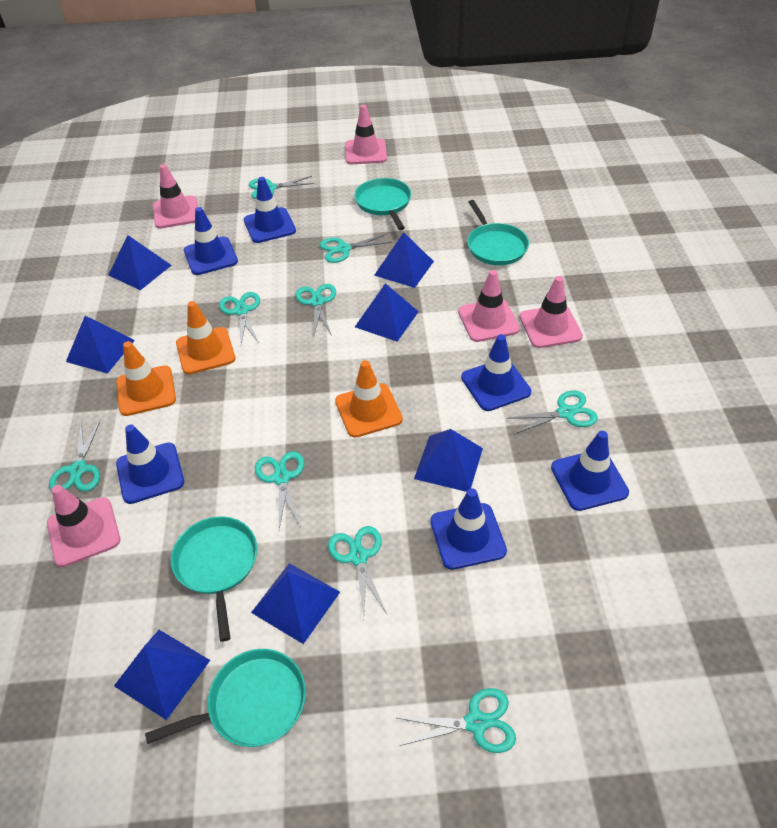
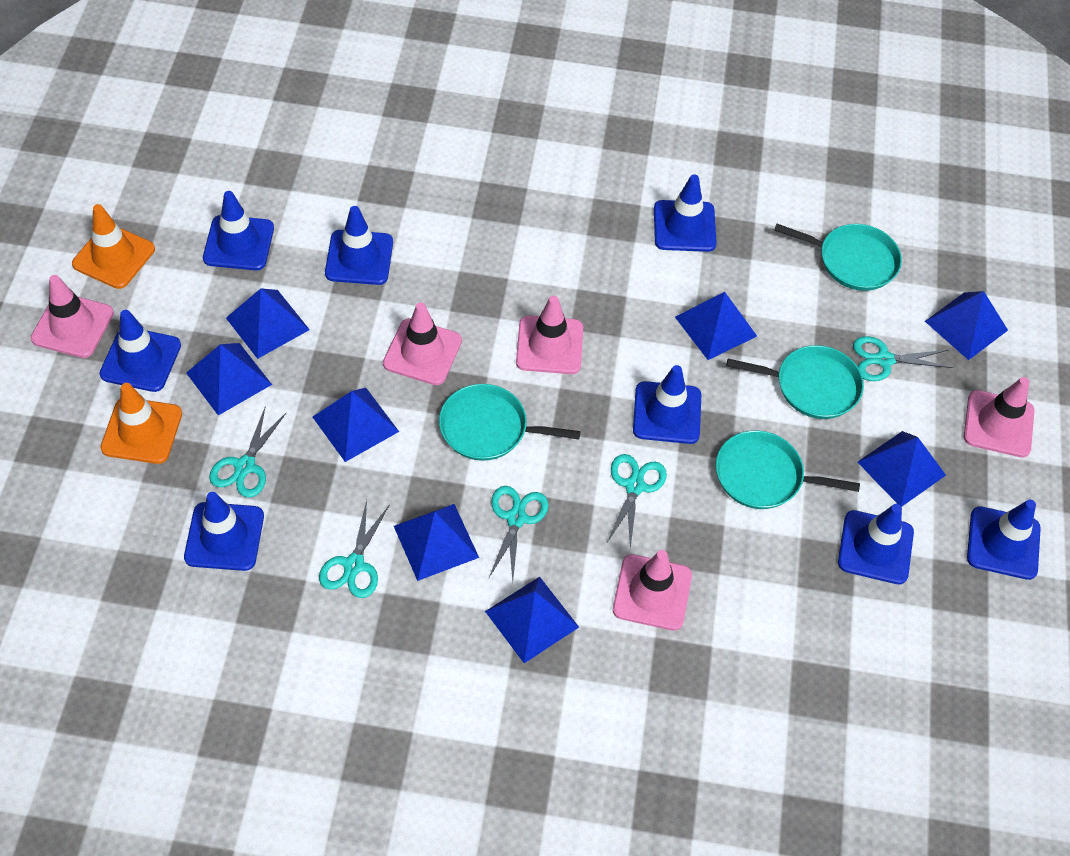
blue pyramid: [66,316,135,374] [108,235,172,290] [114,630,210,720] [251,563,340,644] [355,283,419,342] [374,232,434,288] [414,429,483,492] = 7 -> [186,343,272,415] [226,288,310,359] [313,388,399,462] [394,504,479,581] [485,577,579,663] [675,292,757,360] [857,431,946,507] [925,291,1008,360] = 8
blue traffic cone: [116,424,184,504] [184,207,238,275] [244,177,296,243] [430,488,507,570] [461,334,531,411] [551,431,629,511] = 6 -> [100,310,181,392] [184,492,264,571] [203,191,274,270] [325,206,393,285] [633,365,701,444] [654,175,717,252] [838,504,914,584] [967,500,1041,580] = 8
orange traffic cone: [116,341,176,416] [176,301,235,375] [335,360,403,438] = 3 -> [72,204,155,289] [101,383,182,464] = 2
turquoise scissors: [49,420,101,491] [219,292,260,344] [249,176,315,199] [255,451,304,529] [295,284,336,336] [320,233,392,263] [328,526,387,618] [397,688,516,753] [507,391,598,434] = 9 -> [209,405,287,498] [319,500,390,598] [489,486,549,581] [607,454,667,549] [853,336,953,381] = 5

